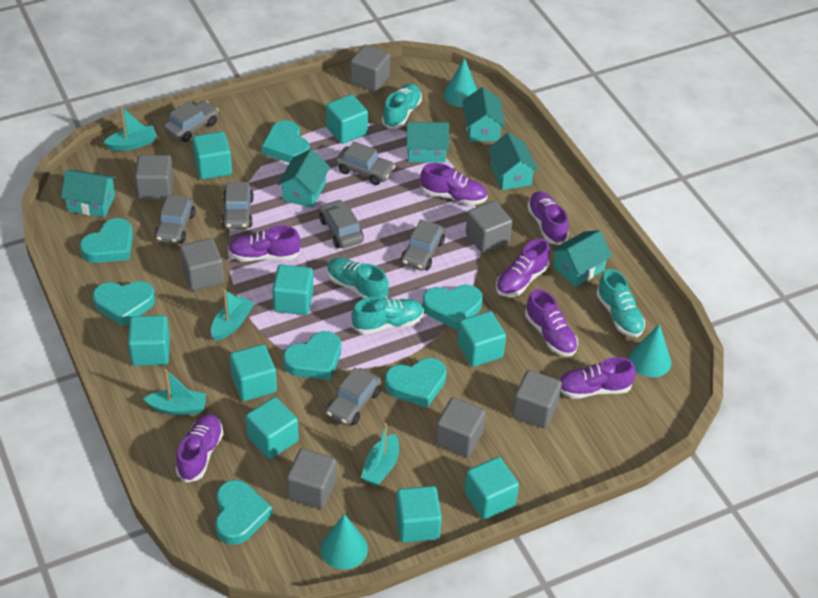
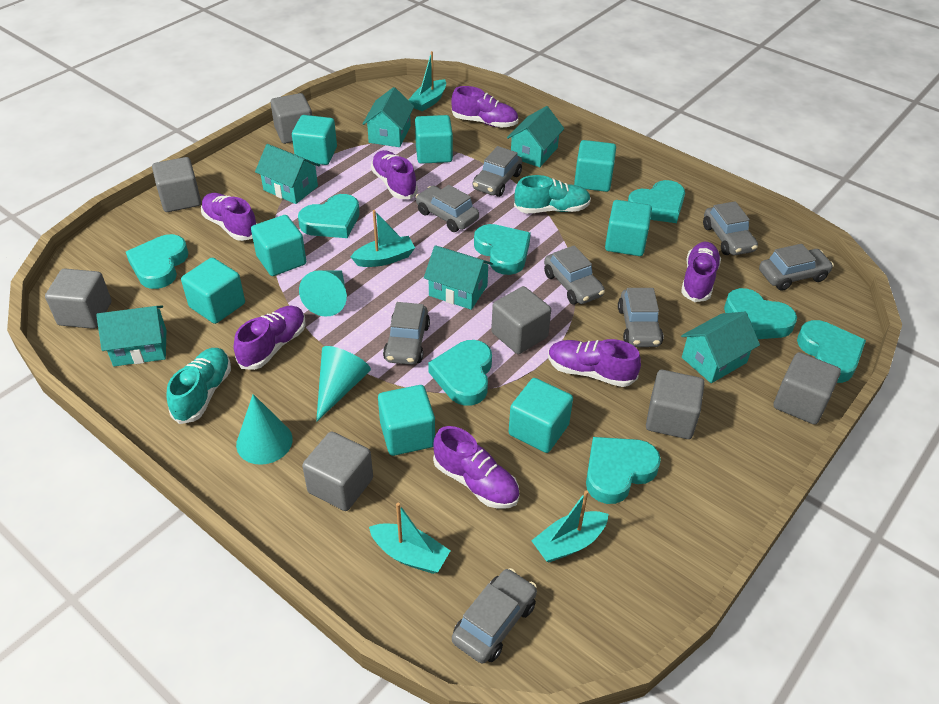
grey car: [154,195,195,244] [164,101,219,142] [222,182,254,229] [319,200,364,248] [326,367,381,425] [336,142,395,185] [401,219,445,271] = 7 -> [383,302,430,365] [416,185,479,232] [452,568,537,664] [472,146,522,197] [544,245,605,305] [618,288,663,347] [703,201,758,255] [759,244,834,291] = 8
turquoise cube: [128,315,170,366] [192,131,232,180] [230,344,277,401] [246,397,299,459] [272,265,313,315] [326,94,368,144] [396,486,442,543] [457,311,506,367] [465,457,519,519] = 9 -> [181,258,245,324] [251,215,306,276] [292,115,337,165] [378,385,435,456] [415,115,453,164] [509,378,573,453] [574,140,616,192] [605,200,652,256] = 8
turquoise heart: [80,218,133,263] [93,281,155,326] [215,480,273,545] [262,120,310,163] [283,331,341,380] [385,358,447,408] [423,285,483,330] = 7 -> [126,234,188,289] [298,194,360,238] [428,340,492,406] [474,224,531,275] [586,437,661,504] [628,180,685,223] [724,288,797,339] [797,320,866,383] = 8
turquoise shoe: [327,258,389,299] [352,297,424,334] [382,83,422,129] [596,269,645,337] = 4 -> [167,348,231,424] [514,175,591,213] = 2

